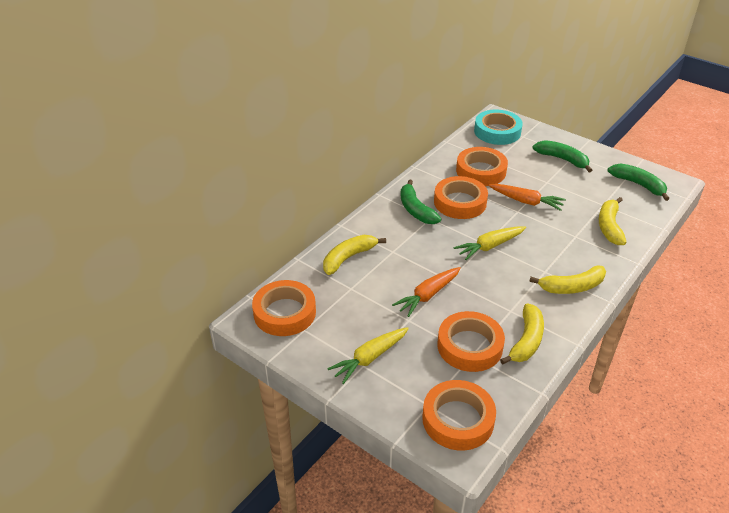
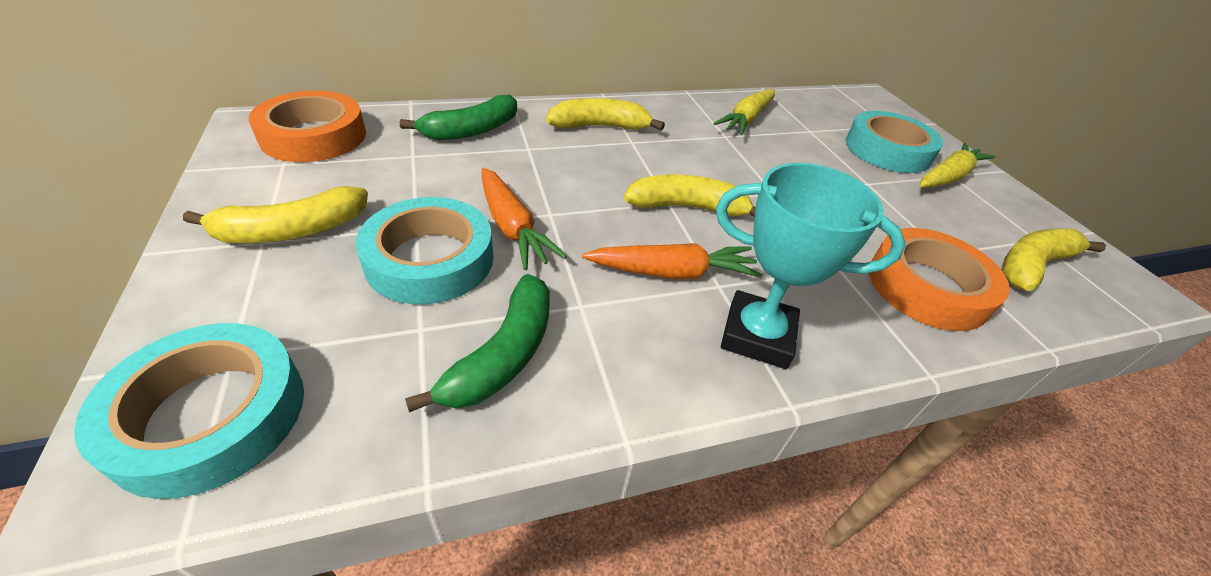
green banana: [401,180,441,224] [532,140,592,173] [607,164,669,201] = 3 -> [400,95,517,140] [405,274,550,412] = 2
orange tape: [252,280,316,336] [422,380,496,451] [434,176,488,219] [437,311,505,372] [456,147,508,186] = 5 -> [249,90,366,162] [869,228,1010,331] = 2
turquoise tape: [474,110,523,145] = 1 -> [74,323,304,499] [356,197,493,304] [846,111,943,173] = 3
turquoise trophy: none = 0 -> [716,163,906,369] = 1

